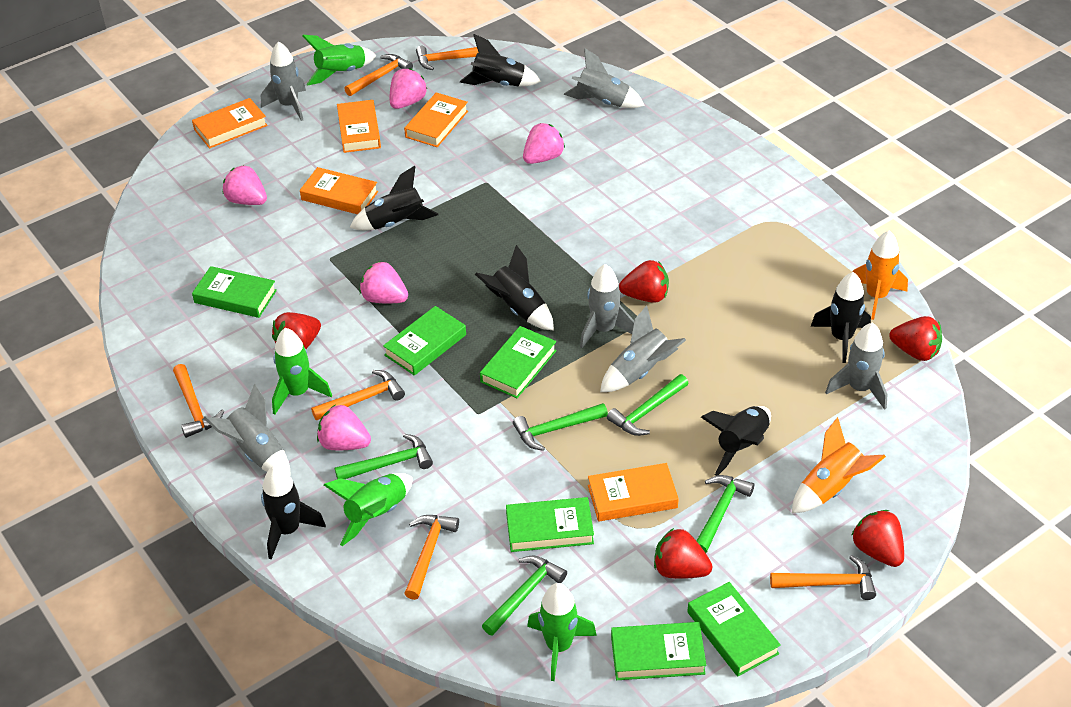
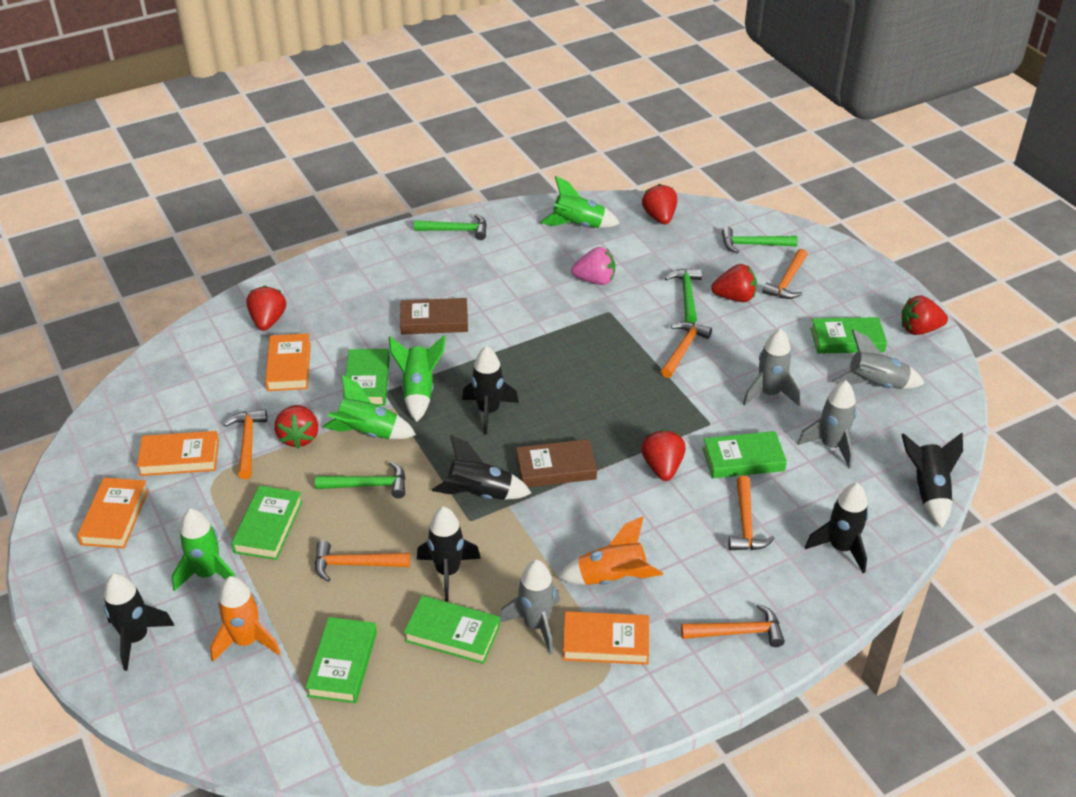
brown book: none = 0 -> [400,298,468,335] [516,439,597,487] = 2
green hammer: [335,434,433,479] [482,556,567,636] [513,403,608,451] [607,374,689,436] [697,475,754,553] = 5 -> [315,462,406,498] [414,214,487,240] [665,269,702,323] [722,227,798,253] = 4
grey rocket: [204,384,290,476] [261,41,306,121] [564,48,645,108] [580,264,634,348] [600,305,686,392] [825,322,887,410] = 6 -> [500,560,560,654] [743,328,800,406] [798,380,857,469] [832,330,925,389] = 4
orange book: [192,98,268,149] [300,167,378,214] [337,100,381,153] [404,92,468,147] [588,463,679,521] = 5 -> [77,478,149,548] [137,431,219,476] [265,333,311,391] [563,611,649,665] = 4
pink strawberry: [223,165,267,205] [317,405,371,450] [360,261,408,303] [390,68,427,109] [523,123,565,164] = 5 -> [571,247,615,285] = 1
red strawberry: [272,312,321,349] [619,260,669,303] [654,528,712,579] [851,510,904,567] [889,316,942,361] = 5 -> [246,286,286,331] [274,405,318,448] [641,430,686,481] [642,184,677,224] [711,264,757,302] [902,295,948,335] = 6

